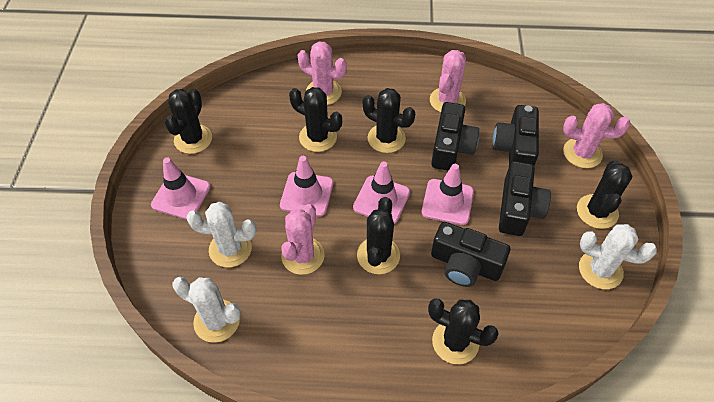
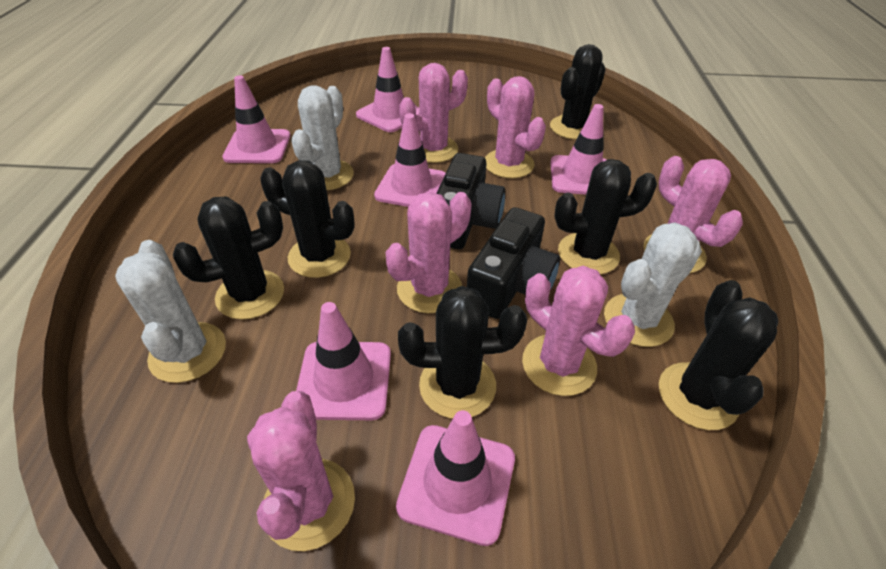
black camera: [431,102,479,171] [431,222,510,287] [493,105,539,166] [499,161,551,236] = 4 -> [436,153,505,249] [467,207,560,319] = 2
pink cactus: [281,204,325,275] [298,41,347,105] [430,50,466,112] [563,103,630,168] = 4 -> [247,391,355,551] [386,192,472,313] [399,63,468,163] [485,76,546,178] [522,266,635,396] [643,156,743,273] = 6
pink traffic cone: [151,157,210,220] [280,156,333,216] [353,161,410,224] [422,164,474,225] = 4 -> [223,75,290,163] [296,302,391,420] [356,47,420,132] [374,113,446,207] [396,410,515,546] [550,104,606,195] = 6

